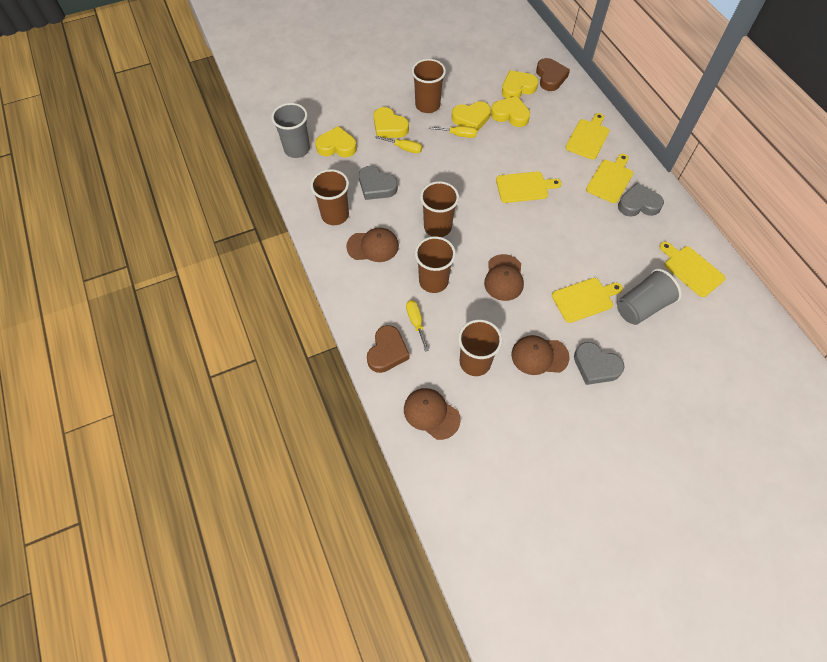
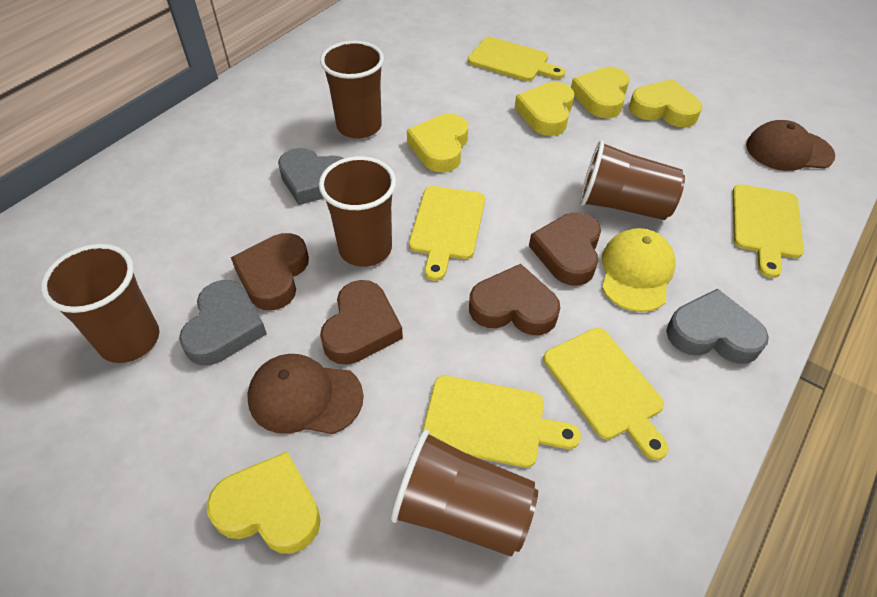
brown cap: [346,228,399,262] [404,388,461,440] [484,254,524,301] [511,335,570,375] = 4 -> [247,354,364,434] [746,120,835,171] = 2
brown heart: [367,325,410,373] [536,58,570,91] = 2 -> [231,233,309,310] [320,280,403,365] [469,264,560,335] [529,212,601,286] = 4
grey cup: [271,103,310,158] [617,269,682,325] = 2 -> none = 0
yellow cap: none = 0 -> [602,228,676,312] = 1
yellow screwdriver: [375,135,422,154] [406,300,429,352] [429,126,477,138] = 3 -> none = 0

